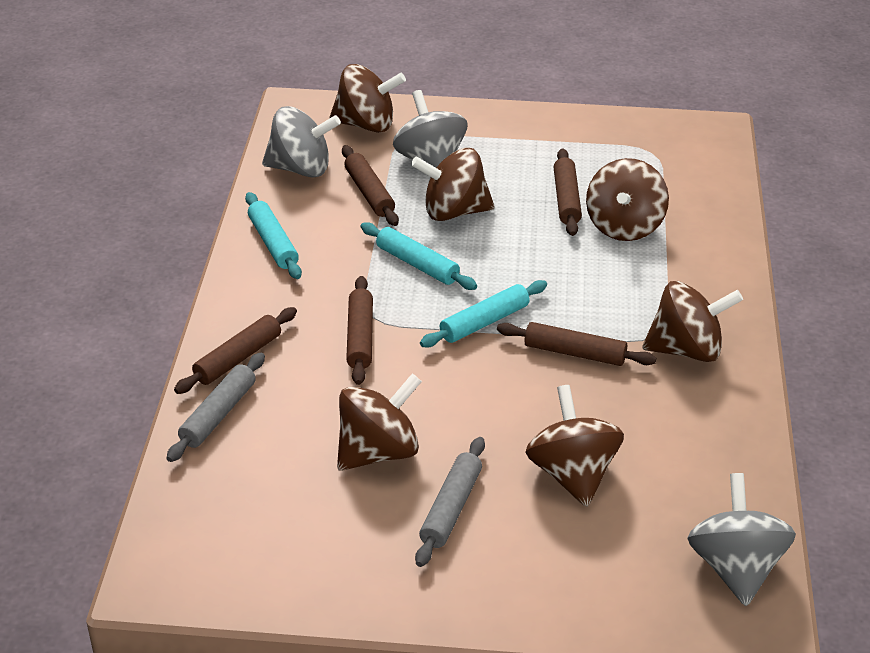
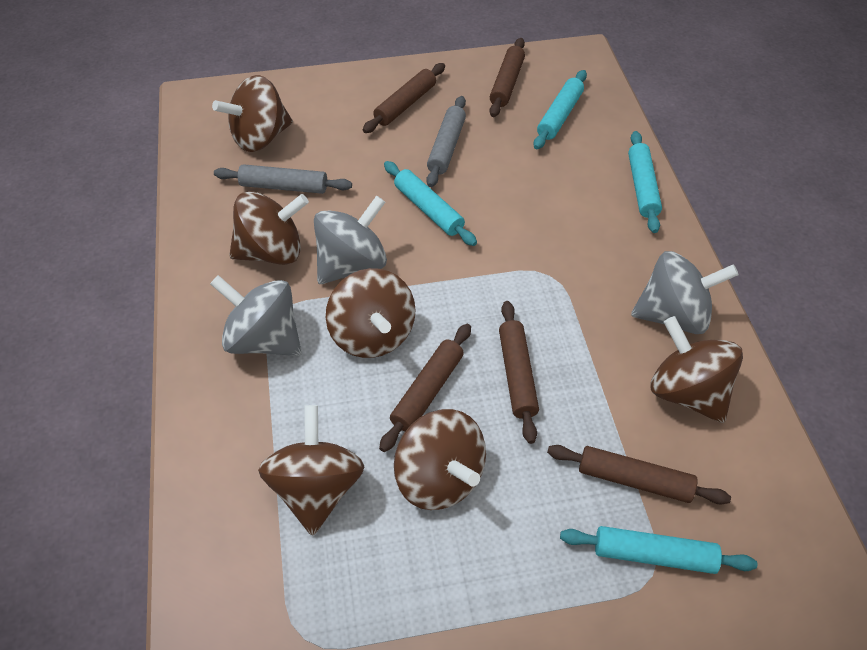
turquoise rolling pin: [245,192,302,279] [361,222,477,290] [420,280,547,347] = 3 -> [384,161,477,246] [533,70,587,149] [560,526,758,574] [628,131,662,233] = 4

